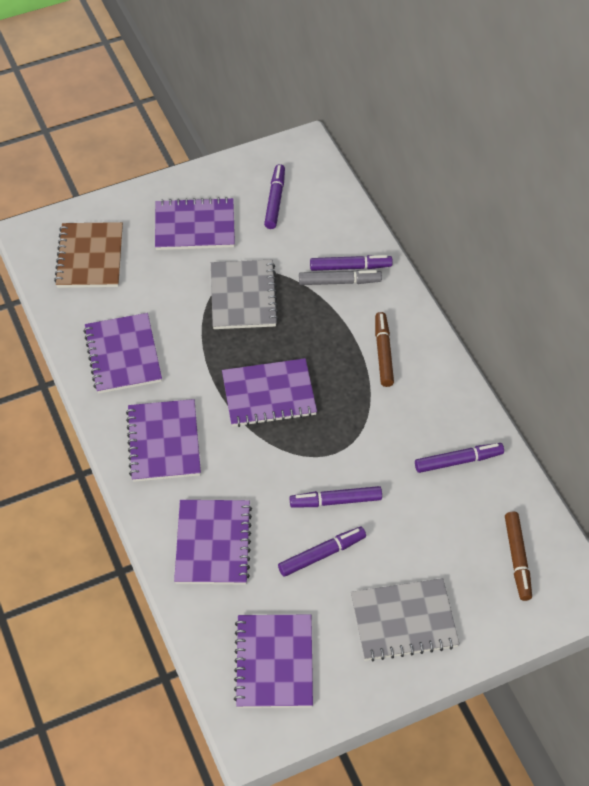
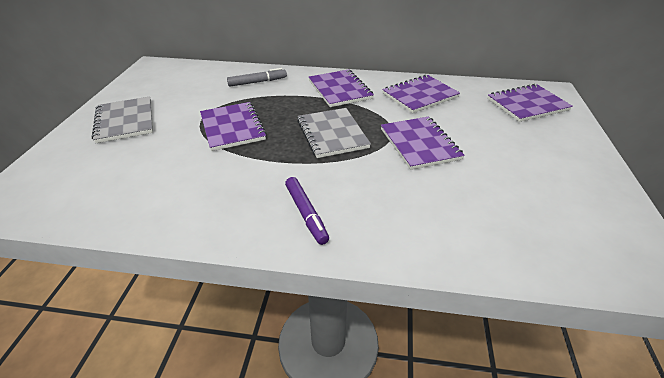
brown marker: [375,312,394,387] [505,512,532,601] = 2 -> none = 0
brown notebook: [54,222,123,288] = 1 -> none = 0
purple marker: [264,164,285,229] [278,527,366,577] [289,486,382,508] [310,255,393,271] [415,443,504,473] = 5 -> [285,177,329,245] = 1
purple notebook: [83,313,162,394] [126,399,201,482] [155,197,235,250] [174,500,252,585] [222,358,317,427] [234,614,313,708] = 6 -> [200,102,267,151] [309,69,374,107] [381,117,465,170] [382,75,460,113] [487,84,573,122] = 5

